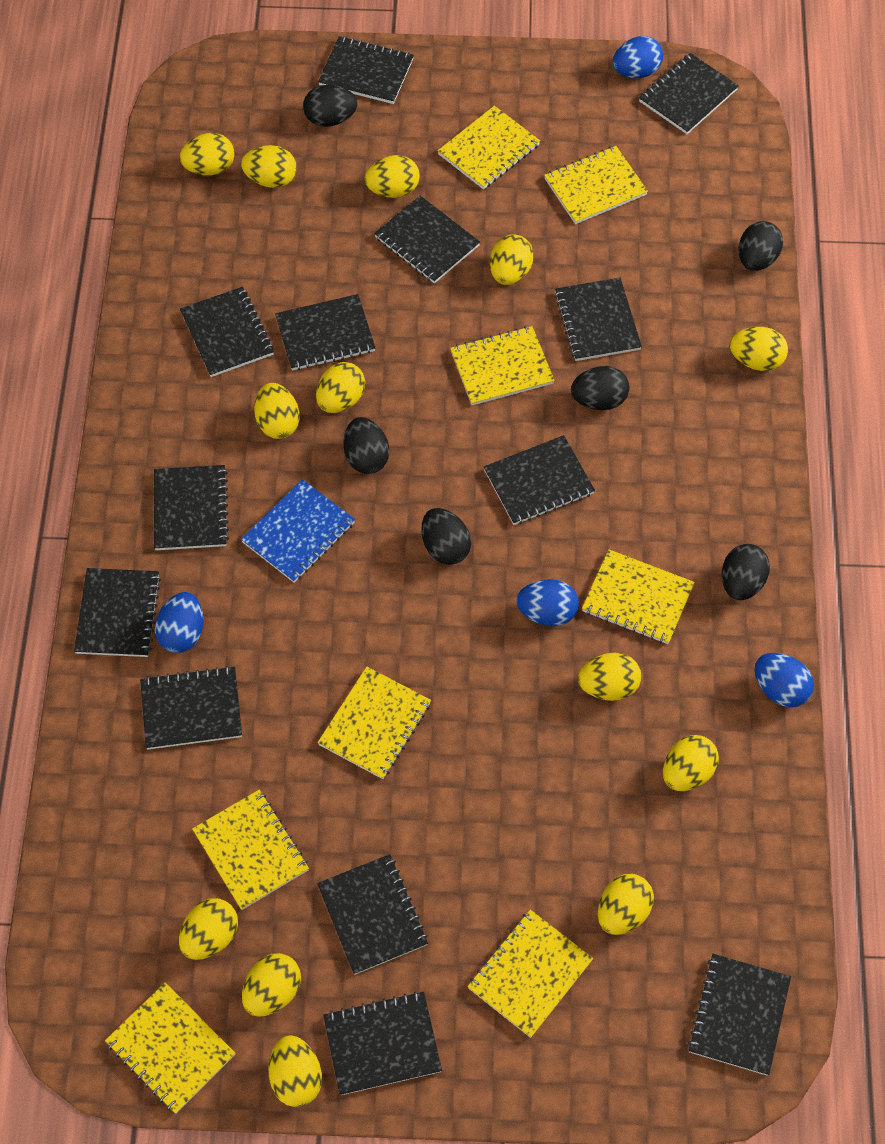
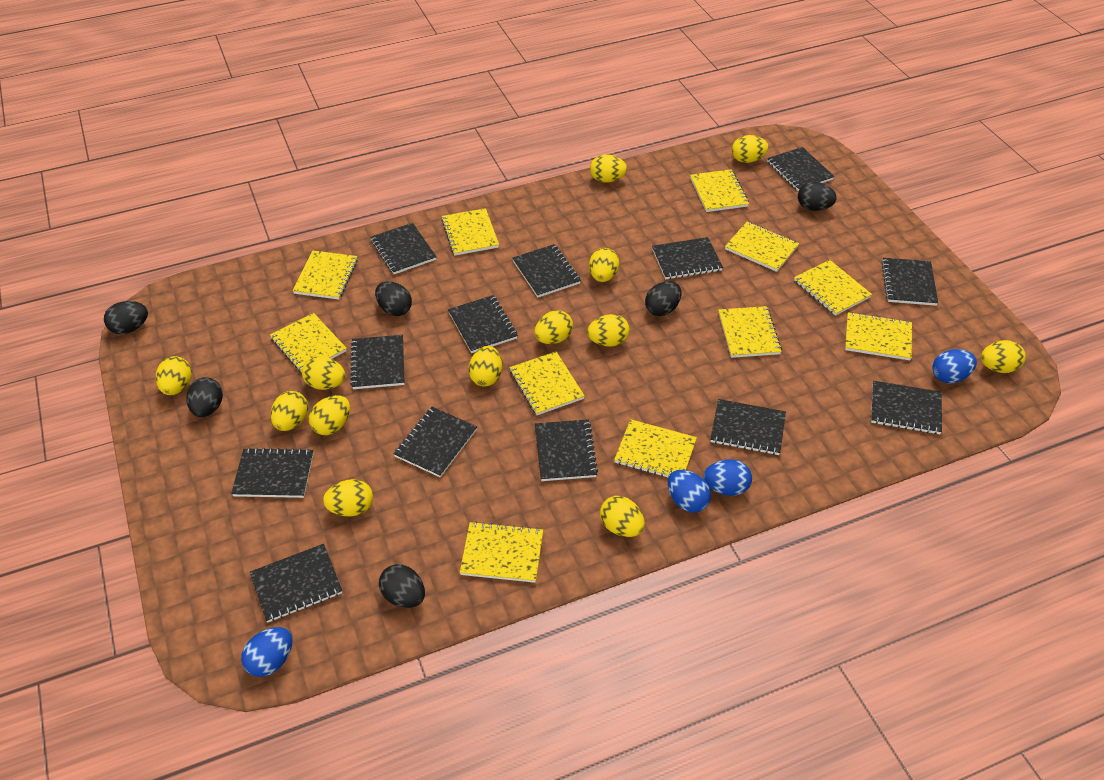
blue notebook: [241,479,355,582] = 1 -> none = 0
yellow notebook: [105,983,236,1114] [192,790,309,910] [318,666,431,779] [438,106,540,189] [450,326,555,405] [467,910,593,1038] [544,146,648,224] [582,550,695,644] = 8 -> [270,313,347,373] [293,251,358,300] [441,208,499,256] [460,521,543,583] [510,352,585,415] [614,419,697,478] [690,169,749,212] [719,306,782,358] [725,222,799,272] [794,260,872,316] [845,312,912,360] = 11

